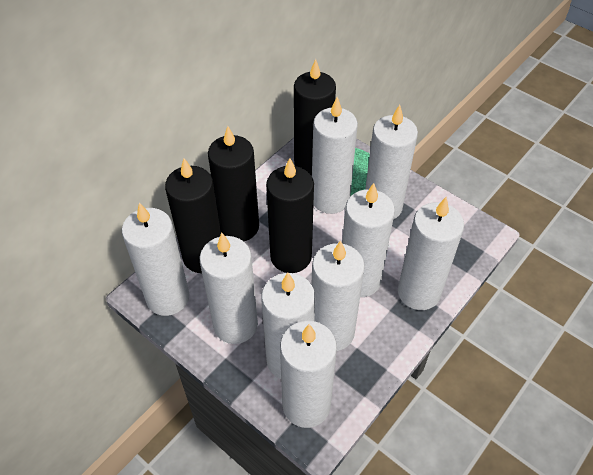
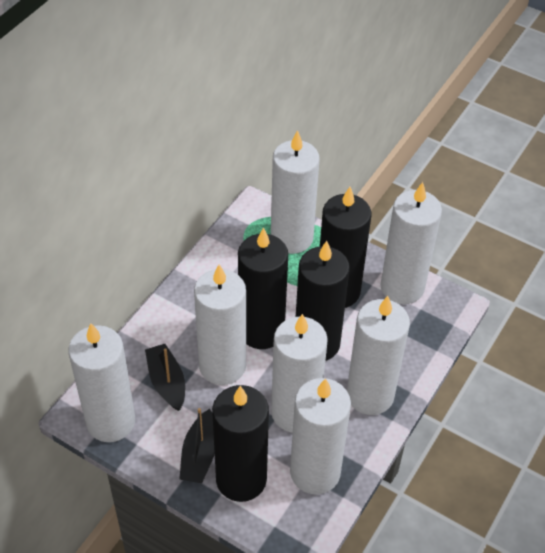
black boat: none = 0 -> [145,344,185,411] [179,408,215,483] = 2
white candle: [122,202,189,316] [200,233,258,344] [261,273,315,379] [280,321,337,428] [311,240,365,351] [312,97,358,214] [342,183,395,297] [365,105,418,220] [398,197,464,310] = 9 -> [68,323,135,442] [194,265,246,385] [271,130,320,254] [271,314,328,433] [290,378,351,495] [347,296,410,415] [380,182,442,304] = 7

